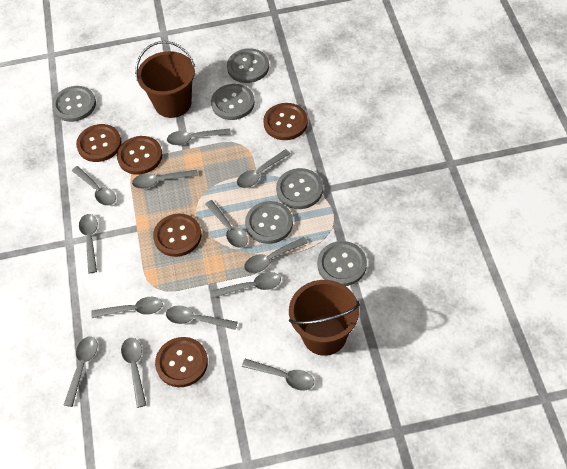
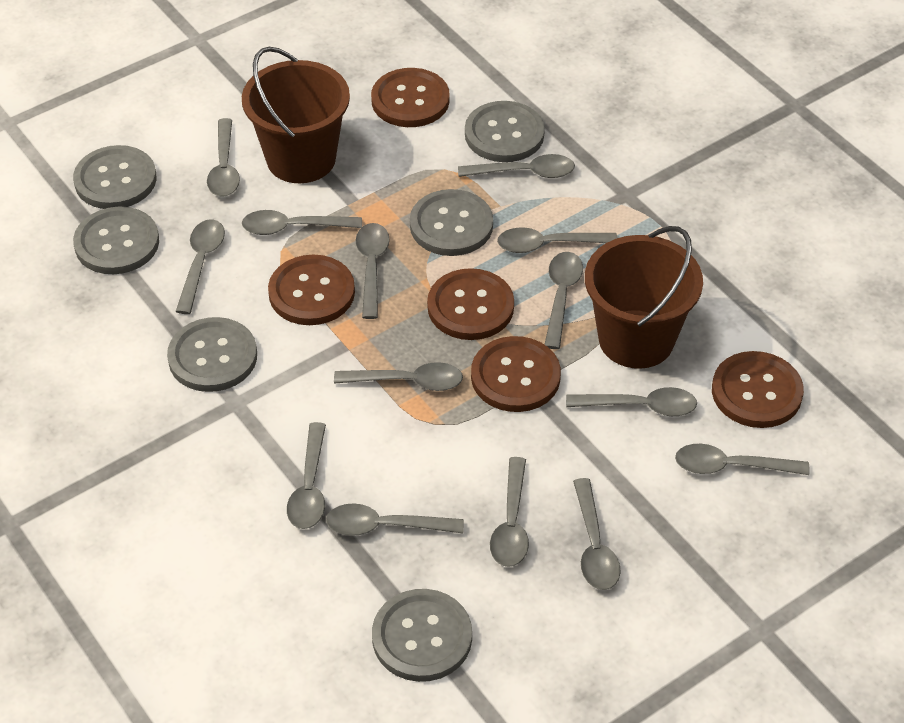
grey spoon: [64,336,98,407] [72,166,116,206] [79,214,98,273] [91,297,163,318] [121,338,146,408] [132,170,198,189] [166,306,238,330] [167,128,231,145] [205,200,248,248] [210,272,281,298] [237,149,290,188] [242,359,314,391] [244,237,308,273] = 13 -> [175,219,225,314] [207,118,240,197] [242,210,362,235] [287,422,326,529] [326,504,464,536] [334,362,463,391] [356,223,390,319] [458,154,575,178] [490,457,529,567] [497,228,618,253] [544,252,583,349] [566,387,697,416] [573,478,621,590] [675,444,810,475] = 14

